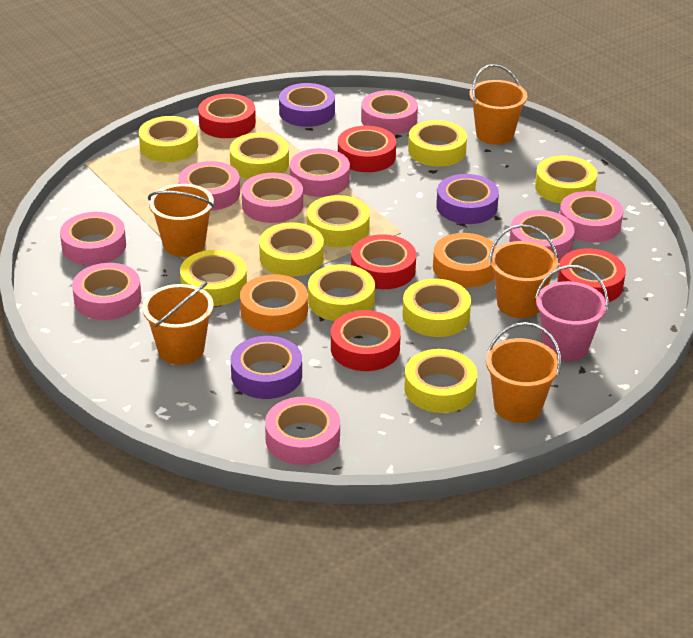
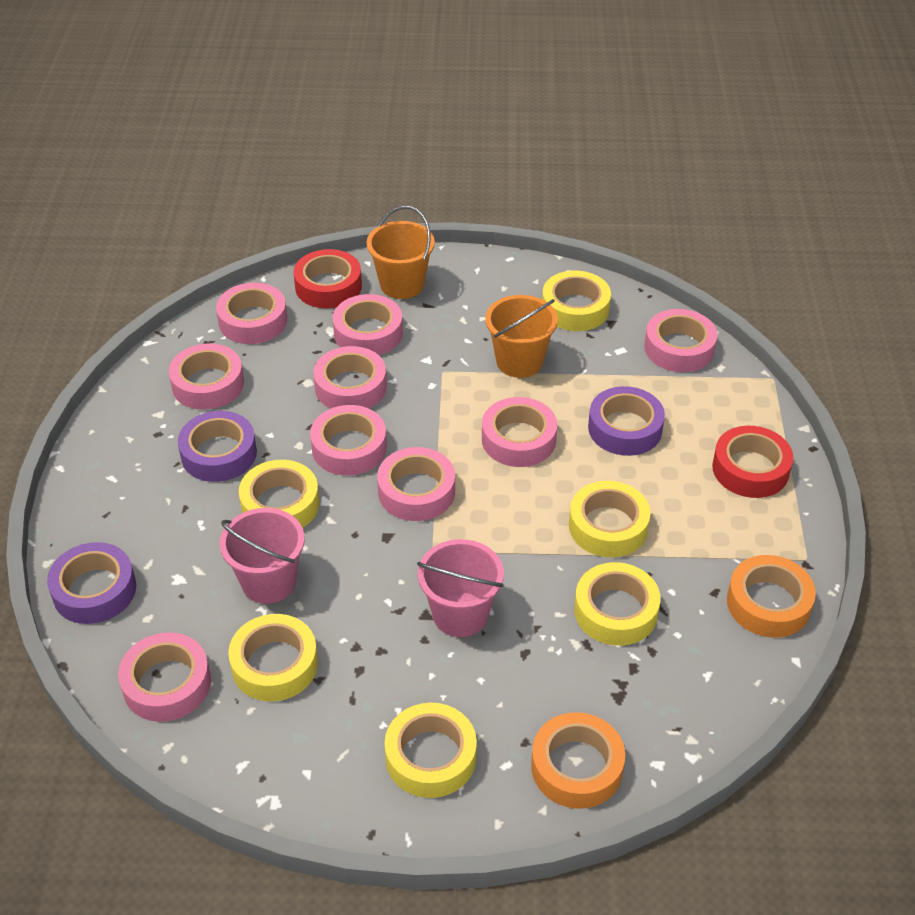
orange bucket: [142,282,214,365] [148,184,214,257] [469,64,527,145] [486,322,561,423] [489,225,558,318] = 5 -> [367,206,435,299] [485,295,558,378] = 2
pink bucket: [535,265,609,361] = 1 -> [219,508,305,604] [417,539,504,637] = 2
red tape: [198,94,256,138] [331,310,401,371] [338,126,396,172] [351,234,416,289] [557,248,626,302] = 5 -> [294,249,362,308] [712,426,793,498] = 2
yellow tape: [139,116,198,162] [180,250,247,306] [230,133,289,179] [259,223,324,277] [307,195,370,247] [308,264,375,321] [402,279,471,337] [404,349,477,413] [408,120,467,167] [535,156,597,204] = 10 -> [228,614,318,701] [239,460,320,528] [384,703,477,798] [542,271,611,331] [569,481,651,557] [574,562,661,646] = 6

